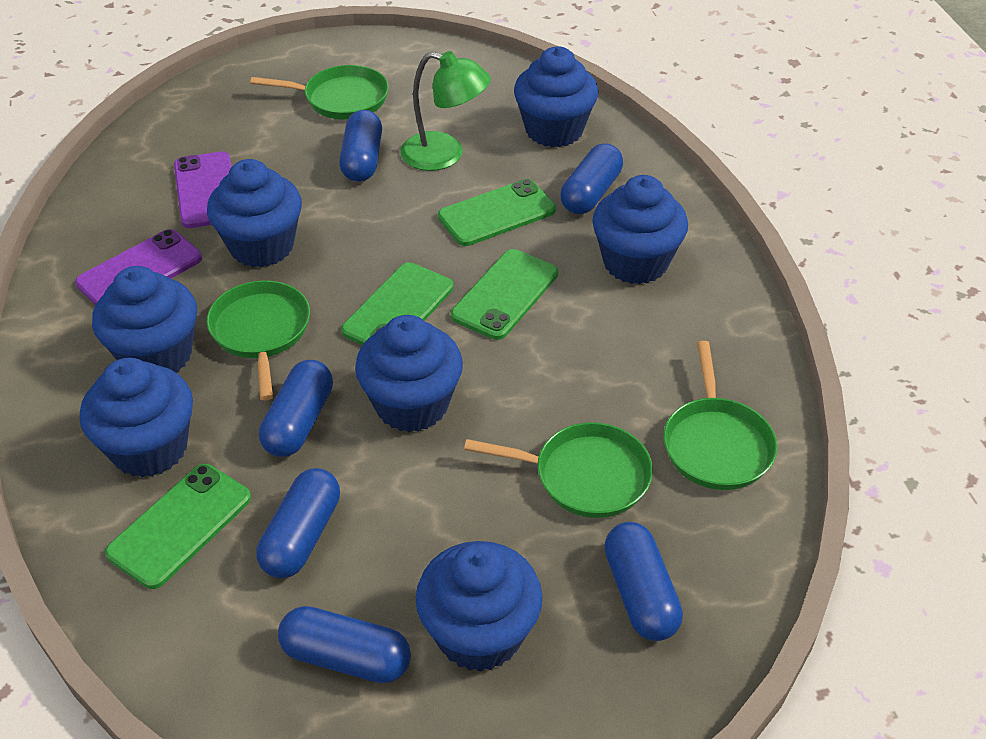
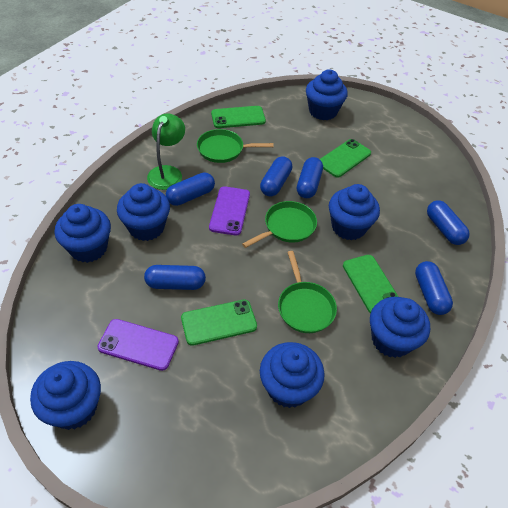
green pan: [207,280,310,401] [250,65,389,120] [464,422,653,518] [663,341,777,490] = 4 -> [197,129,274,163] [242,201,317,248] [278,251,337,333] = 3

